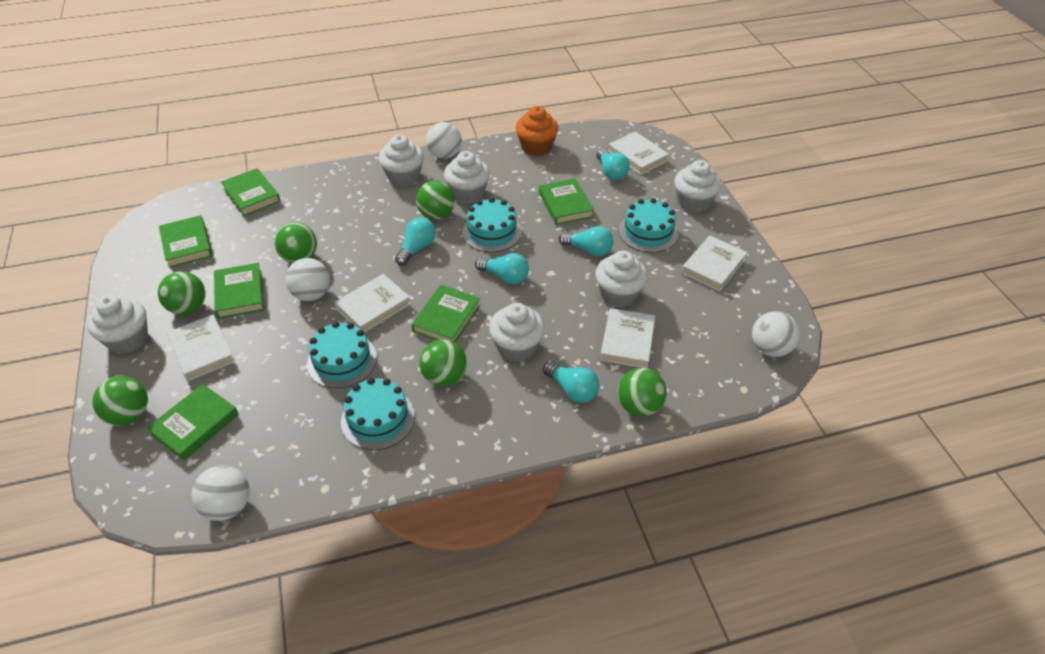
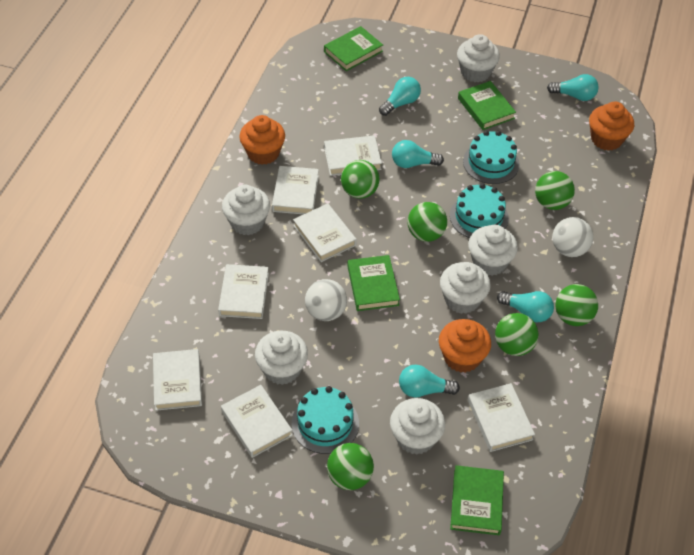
green book: [147,384,239,461] [159,215,213,268] [214,263,264,319] [221,168,281,216] [411,285,481,343] [539,178,594,225] = 6 -> [324,26,383,71] [347,255,400,311] [450,465,504,535] [458,81,516,130] = 4
orange cupcake: [516,106,559,156] = 1 -> [239,115,285,165] [439,319,491,373] [589,102,634,151] = 3
turquoise cake: [307,322,377,388] [341,378,415,450] [462,197,522,252] [619,198,678,253] = 4 -> [292,386,359,454] [450,183,509,238] [463,131,520,184] = 3
white ball: [192,465,250,521] [285,258,330,301] [426,122,462,159] [752,311,800,357] = 4 -> [305,279,347,321] [552,217,593,257] = 2
white book: [167,315,235,381] [335,274,411,333] [600,308,655,368] [608,131,669,175] [681,236,748,292] = 5 -> [153,349,202,411] [218,264,269,319] [221,385,293,458] [272,166,319,214] [293,204,357,262] [324,135,382,176] [468,383,535,452] = 7

